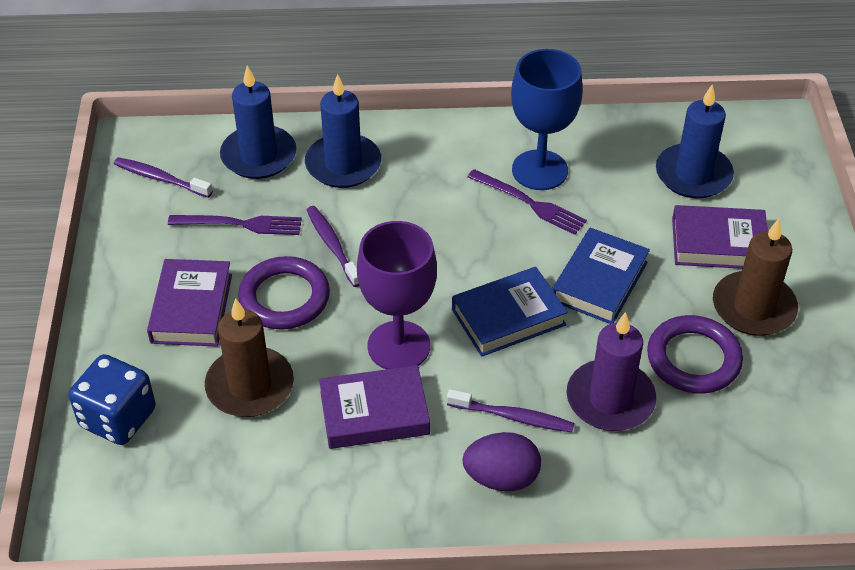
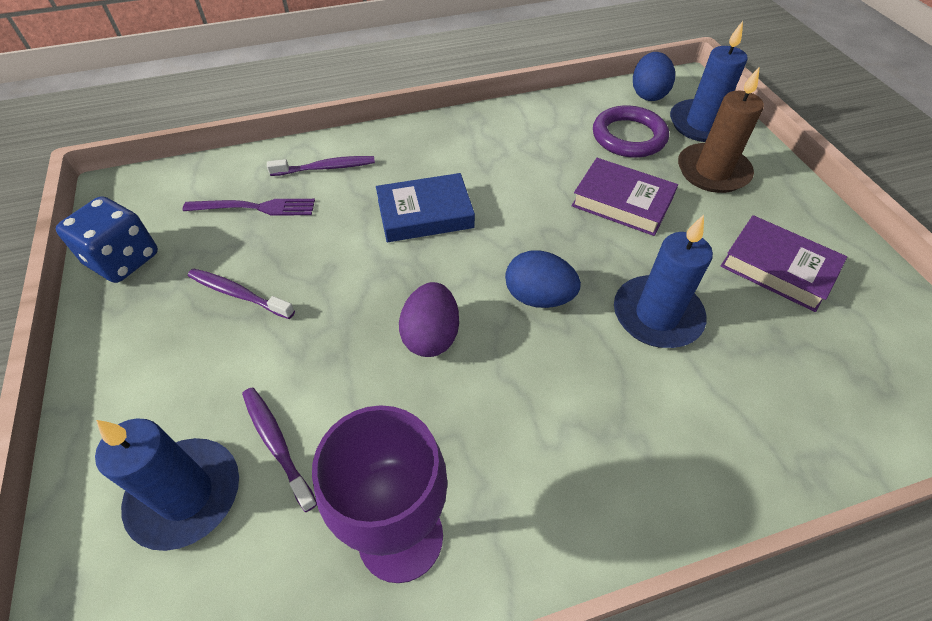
blue book: [452,267,568,357] [552,228,650,324] = 2 -> [376,173,475,242] = 1
blue egg: none = 0 -> [505,250,581,308] [633,52,675,101] = 2
blue goblet: [511,49,583,190] = 1 -> none = 0
brown candle: [205,298,294,417] [713,219,798,336] = 2 -> [678,66,764,193] = 1
purple book: [147,259,232,346] [319,365,430,449] [672,205,768,269] = 3 -> [571,158,678,236] [721,215,847,312] = 2
purple candle: [567,312,656,431] = 1 -> none = 0
purple fork: [168,215,302,235] [467,169,587,235] = 2 -> [182,199,315,216] = 1
purple ring: [238,256,330,330] [647,315,743,394] = 2 -> [593,105,669,158] = 1

